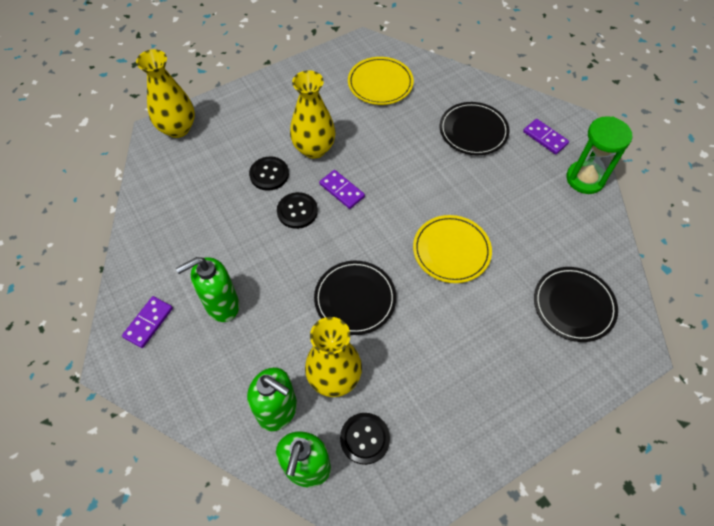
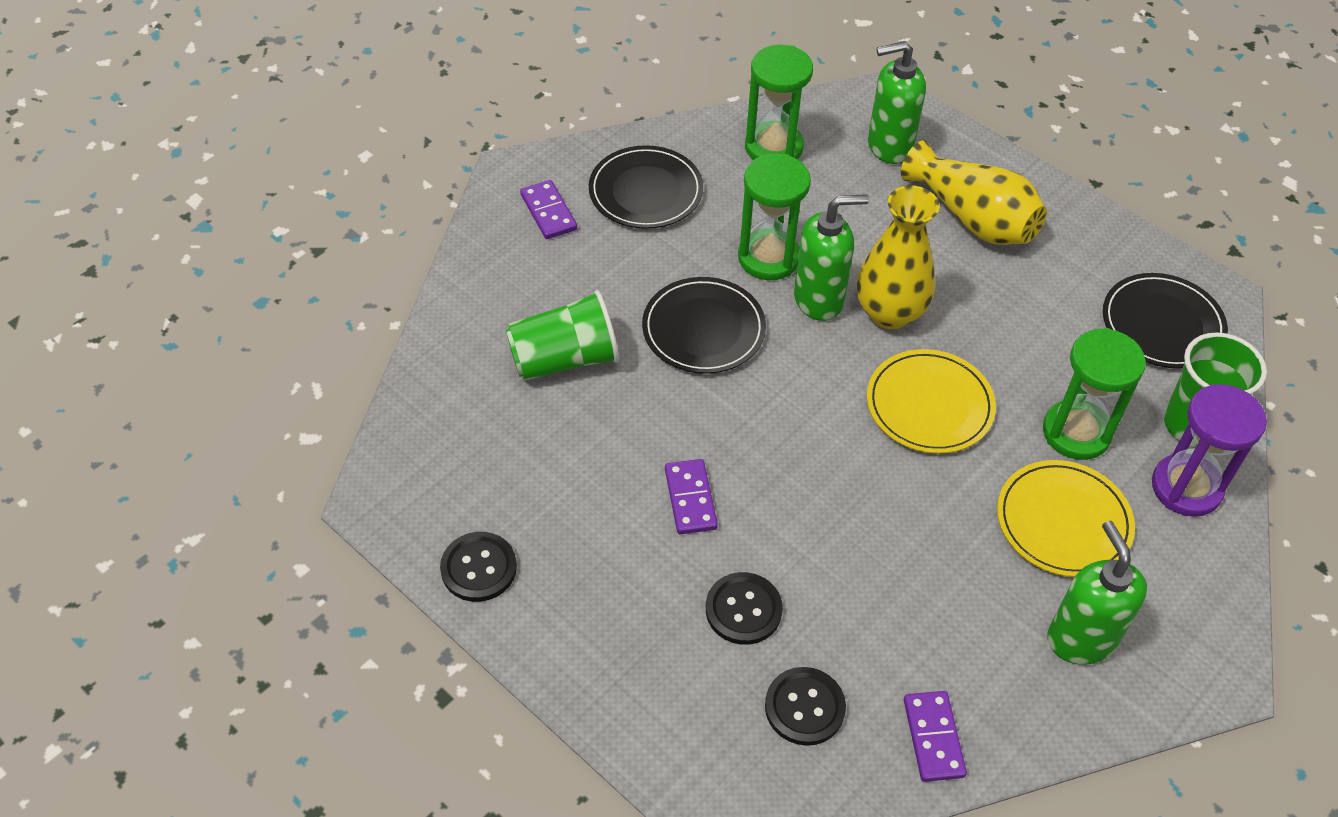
green cup: none = 0 -> [506,290,619,380] [1164,332,1267,446] = 2
green hourglass: [566,116,632,194] = 1 -> [738,154,811,280] [745,45,813,160] [1043,328,1146,460] = 3
purple hourglass: none = 0 -> [1152,384,1267,517] = 1
yellow vase: [136,49,195,138] [290,70,336,159] [305,317,362,397] = 3 -> [857,185,940,329] [901,140,1047,245] = 2

